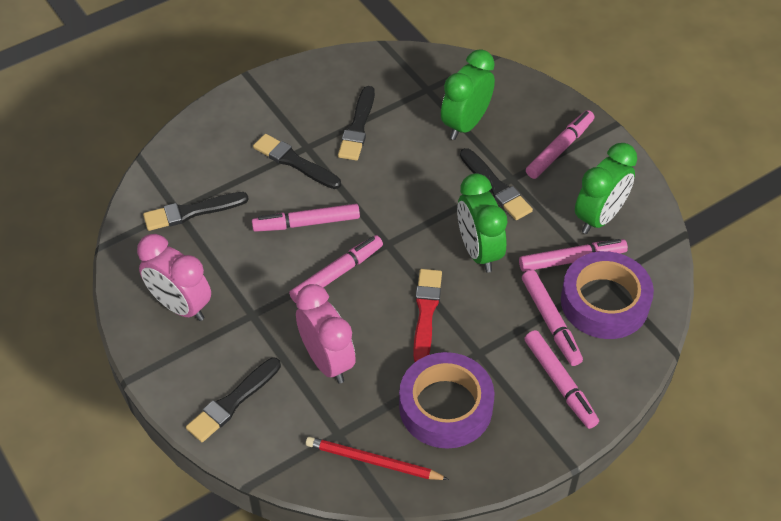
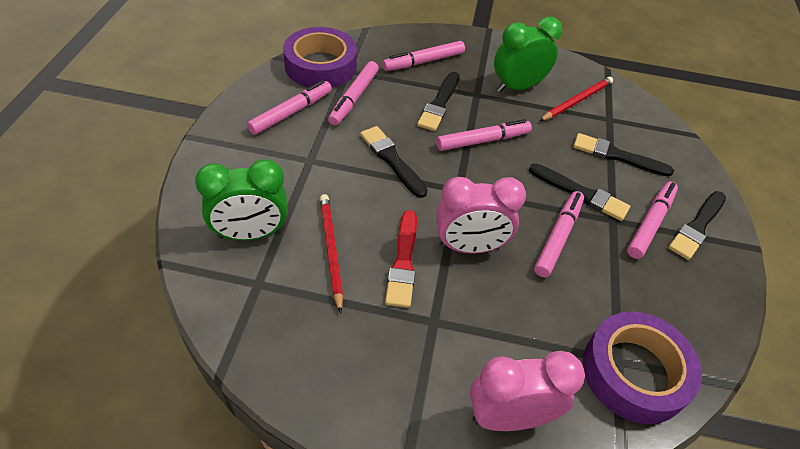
green clock: [441,49,495,140] [457,173,507,273] [575,143,637,234] = 3 -> [195,159,288,241] [494,17,562,92] = 2
red pencil: [306,437,449,480] = 1 -> [320,194,343,313] [540,77,613,121] = 2

